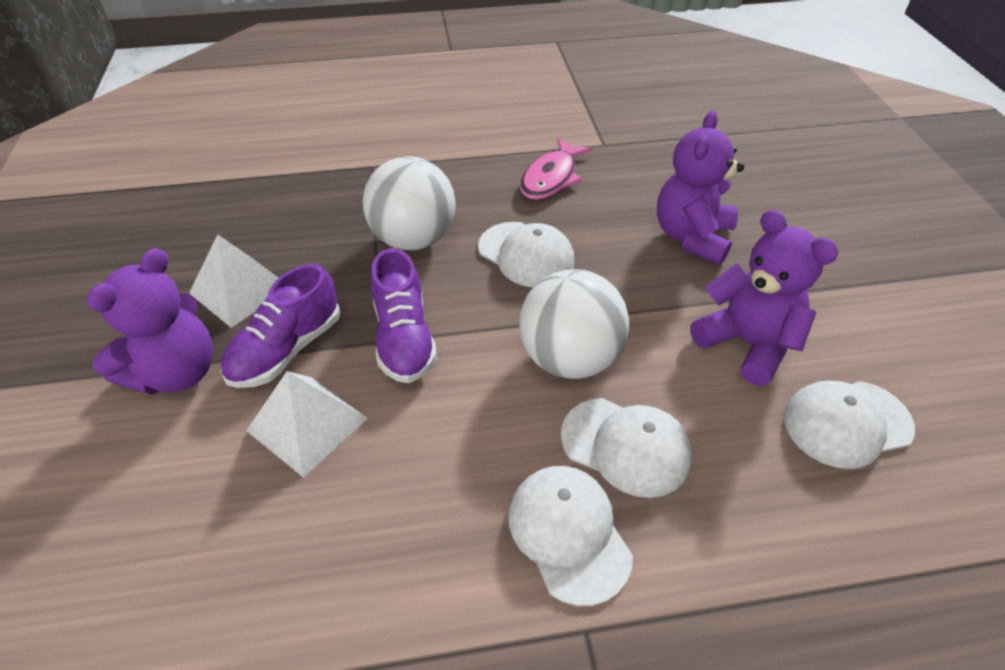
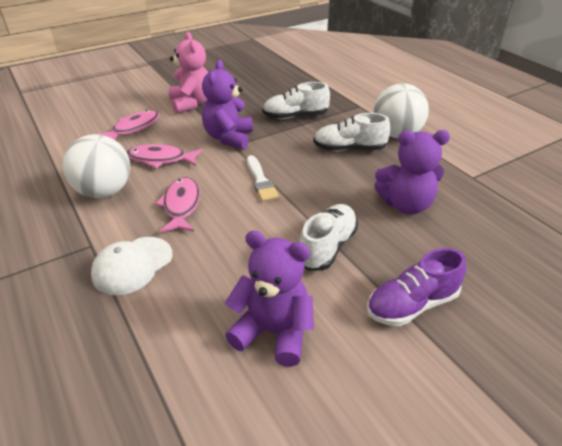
pink fish: [520,138,592,200] = 1 -> [98,110,159,140] [126,144,202,168] [155,177,200,233] = 3
pink teddy bear: none = 0 -> [169,32,208,113] = 1
purple shoe: [220,264,340,388] [371,248,437,383] = 2 -> [367,248,466,326] = 1
white brush: none = 0 -> [247,155,279,202] = 1
white cap: [478,222,574,287] [508,466,633,606] [561,398,692,498] [784,381,915,469] = 4 -> [91,237,172,295] = 1
white pyramid: [189,234,278,328] [246,371,368,478] = 2 -> none = 0
white shoe: none = 0 -> [263,82,330,119] [299,204,358,271] [313,113,391,151] = 3

